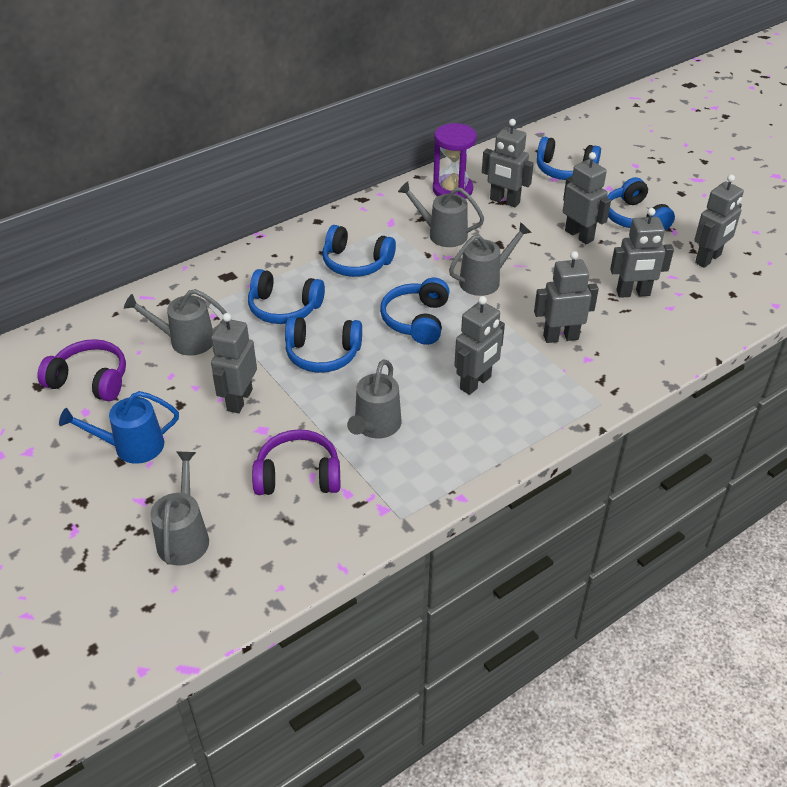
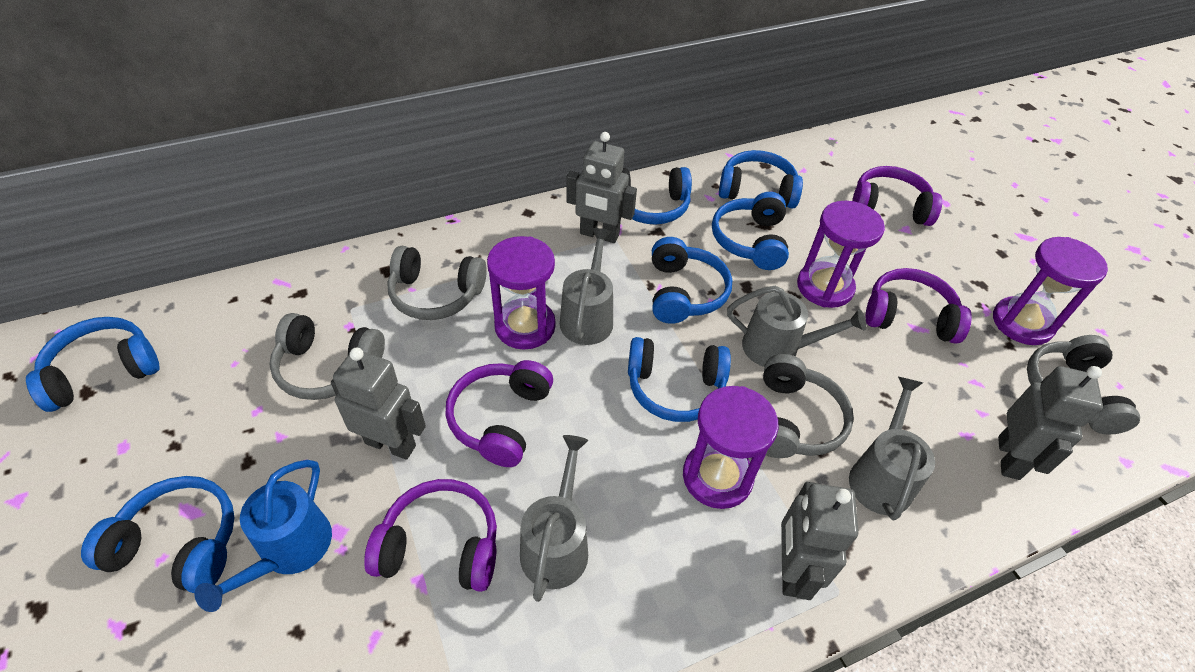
blue headphones: [248,269,325,324] [285,317,362,373] [323,225,396,277] [380,278,450,345] [537,137,601,180] [607,177,675,230] = 6 -> [26,317,159,412] [81,476,234,593] [622,167,692,225] [628,337,731,422] [652,237,732,324] [712,192,789,270] [719,150,803,209] = 7
grey headphones: none = 0 -> [269,313,385,400] [387,246,487,320] [763,354,854,458] [1027,335,1140,435] = 4
grey robot: [211,313,257,413] [454,296,505,395] [482,119,534,207] [534,251,599,343] [563,152,611,244] [610,208,674,298] [694,175,744,268] = 7 -> [331,348,426,460] [566,132,637,243] [781,482,858,600] [998,366,1103,480] = 4
grey watering can: [124,289,227,356] [150,452,209,566] [347,359,401,438] [398,181,484,247] [449,222,532,296] = 5 -> [520,435,588,602] [560,228,613,345] [727,286,867,367] [849,377,935,520] = 4
purple headphones: [37,339,126,402] [252,429,340,495] = 2 -> [364,479,497,592] [445,360,553,467] [852,166,942,226] [866,268,972,344] = 4
purple hourglass: [433,123,477,199] = 1 -> [487,236,556,350] [683,386,779,509] [797,201,885,308] [993,237,1108,345] = 4

